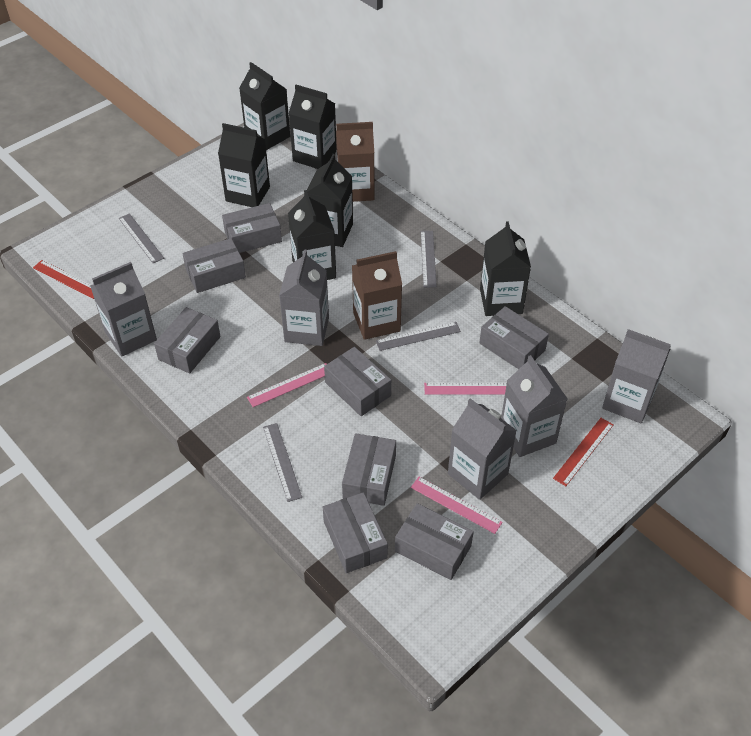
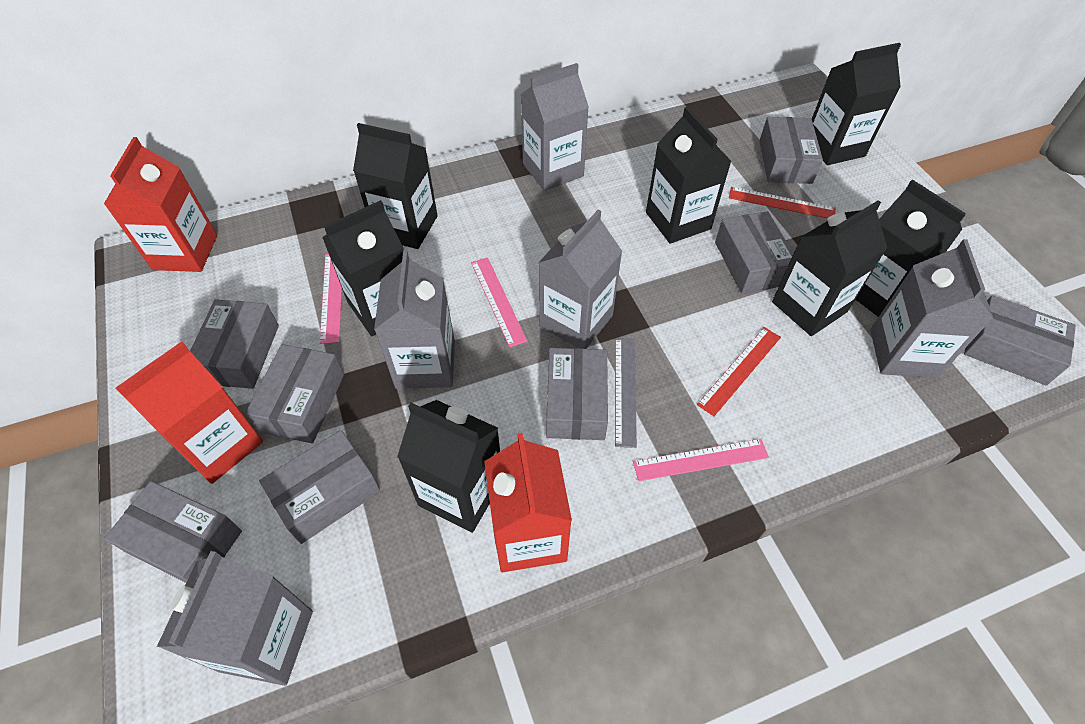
black carton: [218,123,270,207] [239,62,290,150] [288,190,336,280] [289,85,337,169] [307,154,353,247] [480,221,531,316] = 6 -> [322,200,404,336] [353,123,438,249] [397,400,500,533] [646,107,732,244] [772,200,887,336] [812,43,901,165] [855,180,966,317] = 7
brown carton: [336,122,374,202] [352,251,402,340] = 2 -> none = 0
grey ruler: [119,213,164,263] [263,423,302,502] [376,322,461,351] [421,231,437,288] = 4 -> [615,338,637,448] = 1
red carton: none = 0 -> [104,137,217,272] [116,341,263,484] [484,433,572,572] = 3

